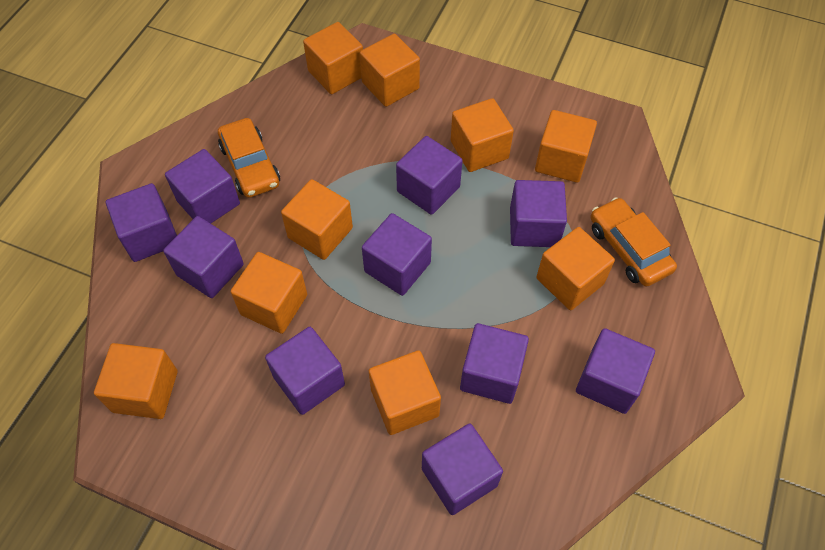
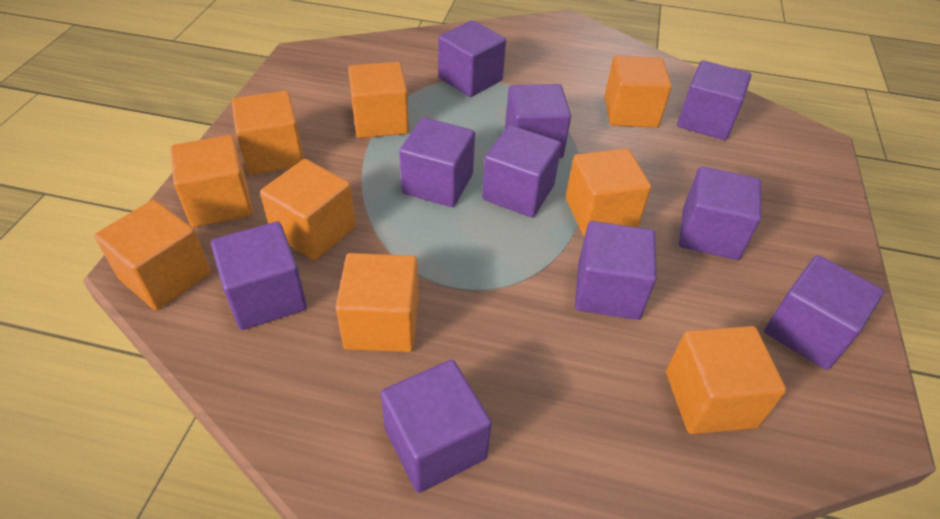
orange car: [218,118,280,198] [591,197,677,287] = 2 -> none = 0

